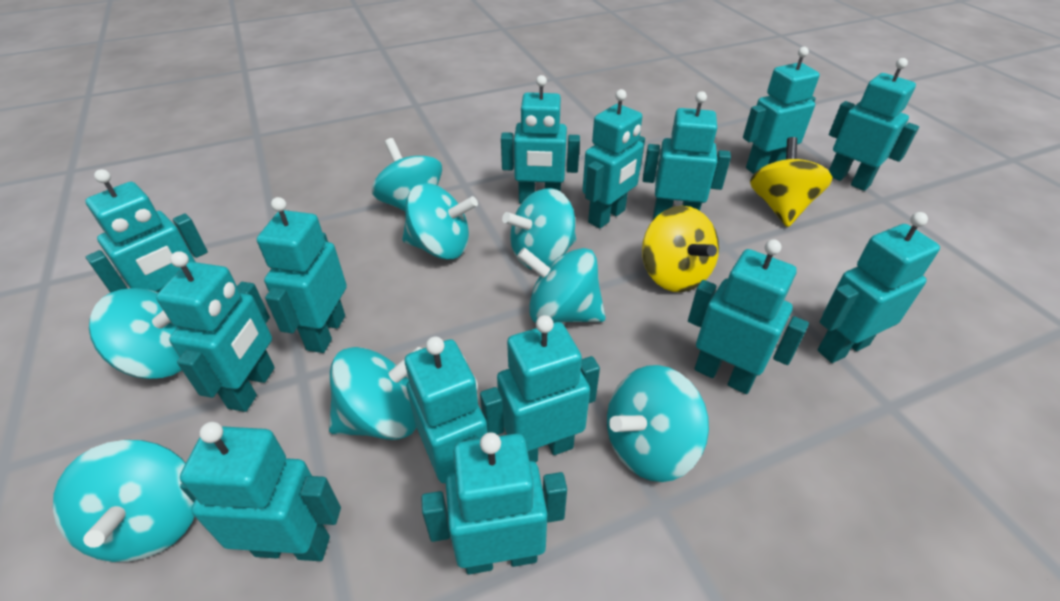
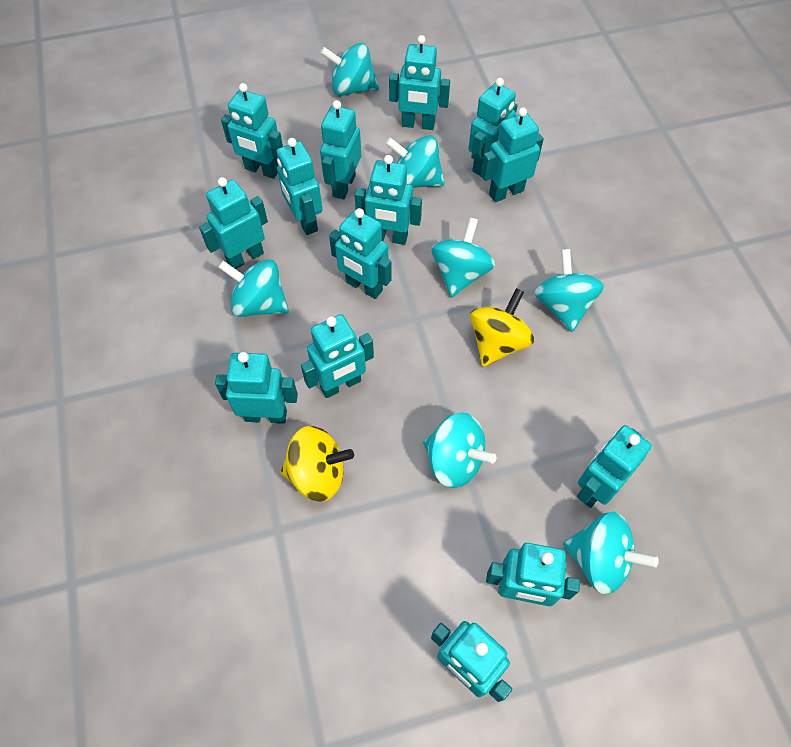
turquoise spinning top: [53,440,194,562] [89,288,182,379] [329,347,422,440] [372,138,442,211] [402,183,478,259] [502,188,576,270] [517,247,606,323] [607,365,709,482] = 8 -> [218,259,289,317] [320,43,379,96] [385,135,445,188] [423,412,497,488] [431,218,495,298] [534,249,604,332] [563,512,659,594] = 7

